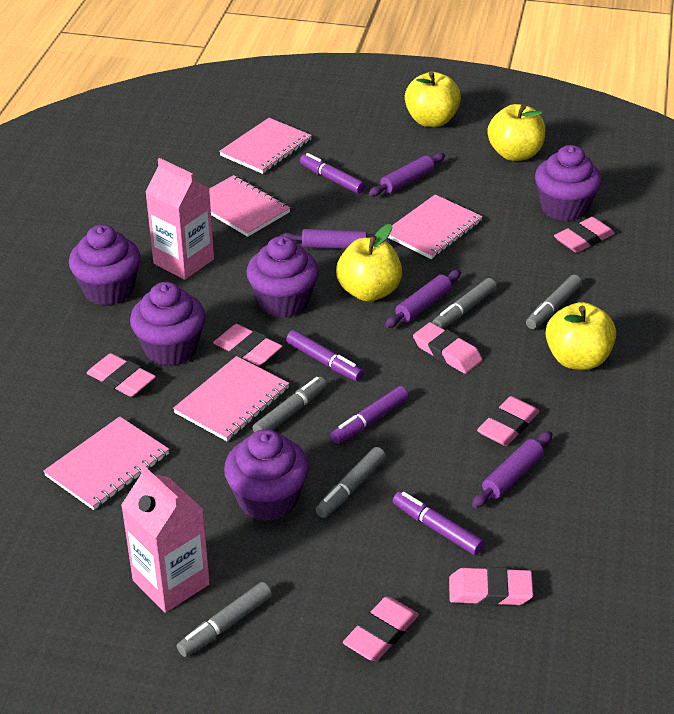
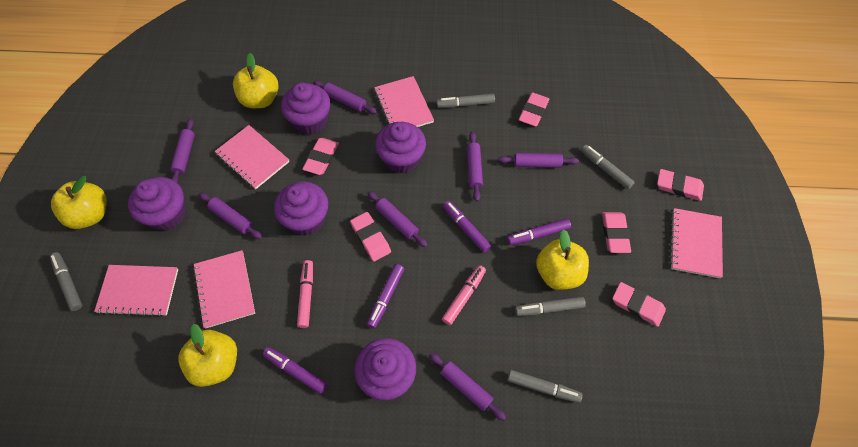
pink carton: [121,465,210,613] [145,158,214,280] = 2 -> none = 0
pink eraser: [87,353,156,397] [213,324,282,366] [343,596,419,661] [413,322,482,374] [449,567,533,606] [477,396,539,446] [554,217,615,253] = 7 -> [302,138,339,175] [350,212,391,261] [519,92,549,126] [602,212,631,253] [612,282,666,327] [657,169,704,201] = 6
pink marker: none = 0 -> [297,260,313,328] [442,265,486,325] = 2
purple rolling pin: [280,229,389,249] [369,153,445,196] [385,270,461,328] [472,431,553,508] = 4 -> [170,118,195,183] [199,193,262,239] [313,80,377,114] [367,191,428,247] [429,353,506,421] [467,131,483,202] [498,153,579,168] = 7

